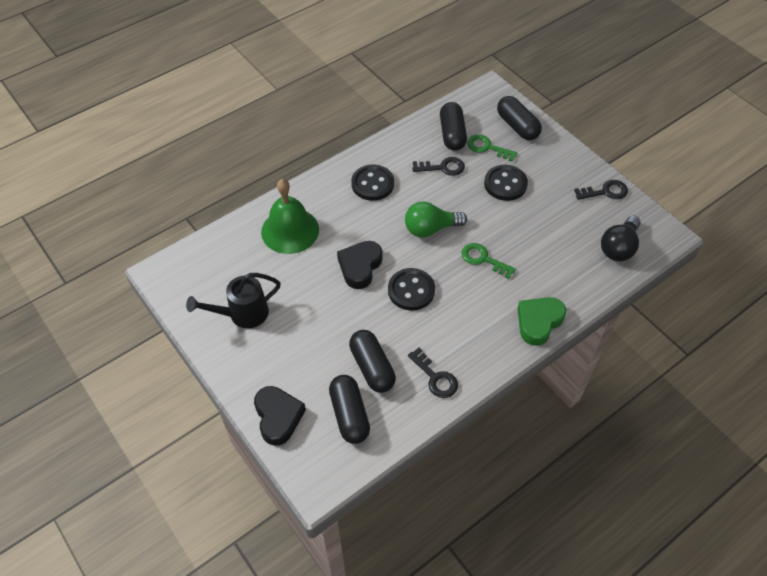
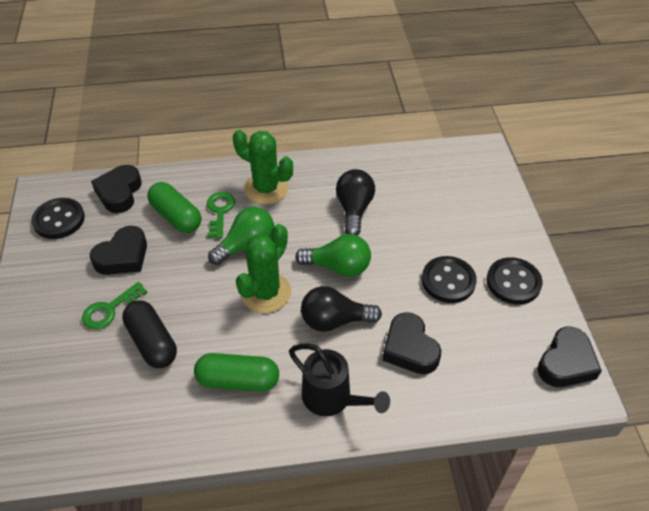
black capsule: [329,375,370,444] [349,330,396,393] [440,102,467,151] [497,96,542,140] = 4 -> [122,300,177,368] = 1
black heart: [254,386,306,446] [337,241,382,289] = 2 -> [90,226,147,275] [91,165,142,213] [382,312,441,374] [537,326,602,387] = 4
black key: [408,348,458,398] [412,157,465,176] [574,180,628,200] = 3 -> none = 0
black light bulb: [601,216,641,261] = 1 -> [301,286,382,332] [336,169,375,235] = 2
green bell: [261,179,319,254] = 1 -> none = 0
green cactus: none = 0 -> [233,130,293,205] [236,224,291,313] = 2
green capsule: none = 0 -> [147,182,201,233] [194,353,279,392] = 2
green heart: [518,297,566,346] = 1 -> none = 0
green light bulb: [405,202,467,238] = 1 -> [208,207,274,265] [295,234,371,277] = 2

